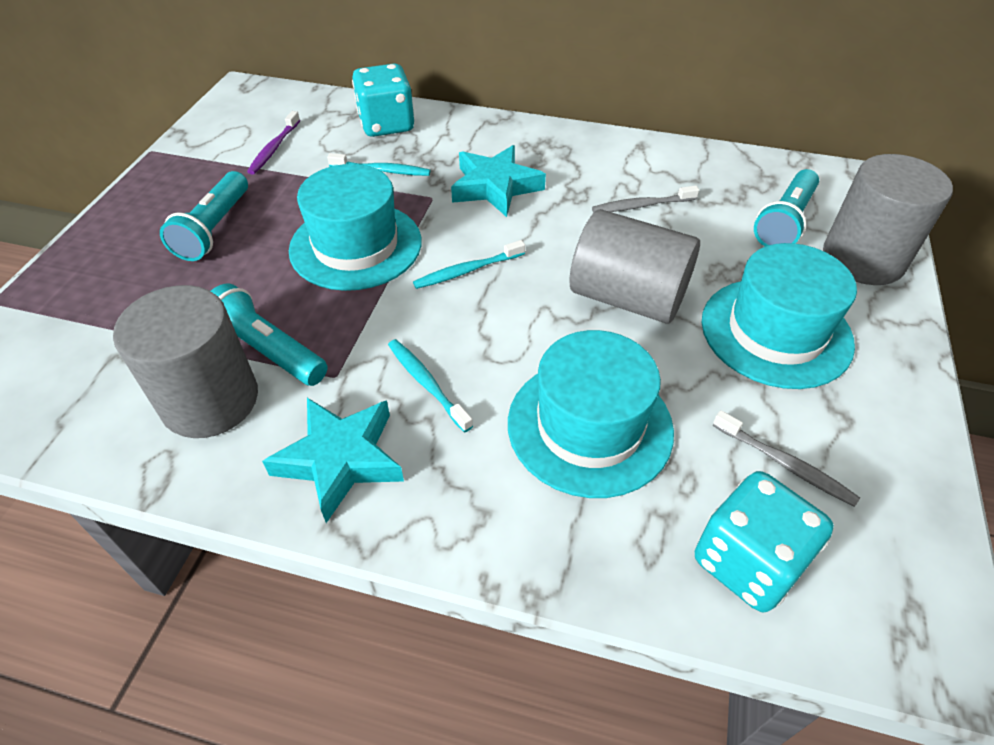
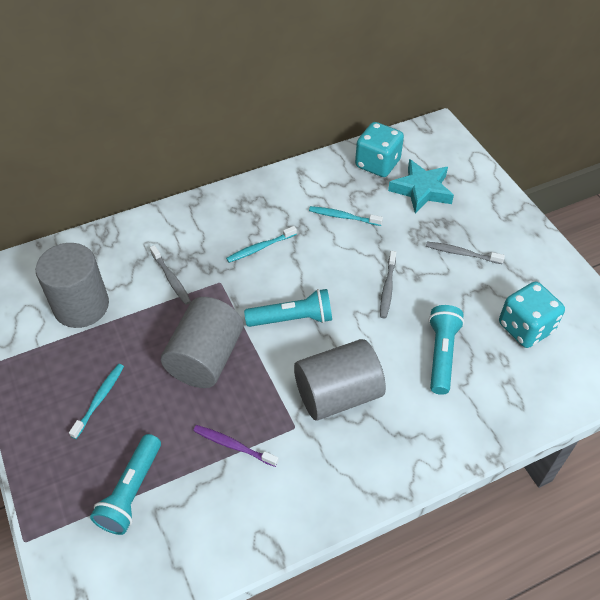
grey toothbrush: [592,185,699,213] [713,410,860,507] = 2 -> [150,245,191,305] [380,251,396,318] [426,242,505,264] = 3
turquoise hat: [289,164,422,291] [508,330,674,498] [702,243,857,389] = 3 -> none = 0
turquoise star: [262,398,404,523] [451,145,546,217] = 2 -> [388,159,454,214] = 1

